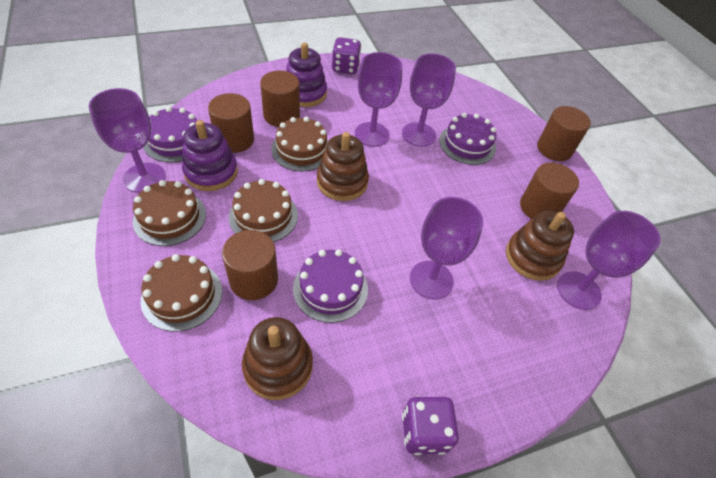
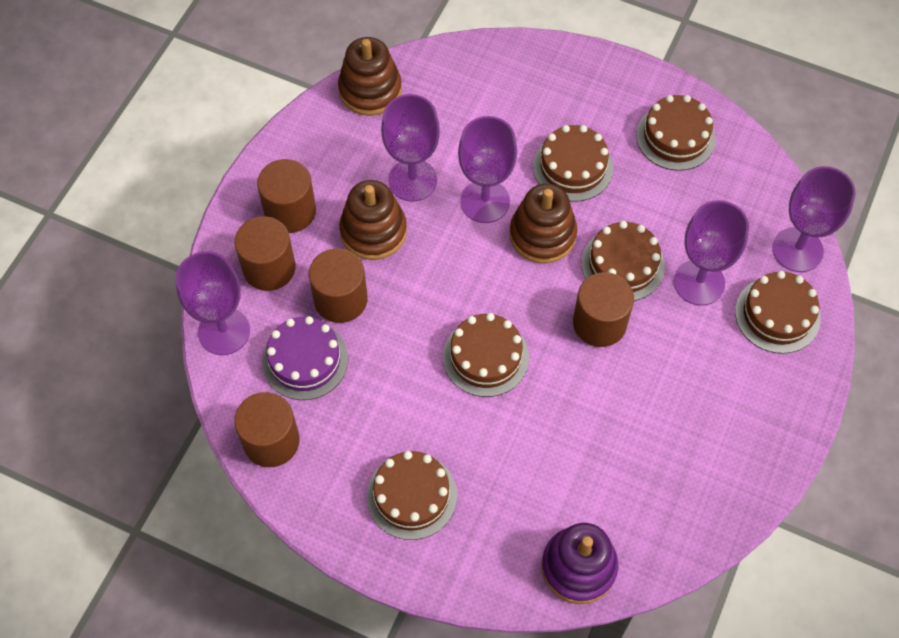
brown cake: [133,180,206,246] [141,254,222,332] [229,179,298,242] [271,117,328,172] = 4 -> [367,451,457,540] [443,313,529,397] [533,125,613,202] [582,221,665,301] [636,95,716,171] [735,271,821,354] = 6
purple cake: [143,107,197,163] [293,249,368,323] [439,113,496,165] = 3 -> [262,316,348,400] = 1
purple dice: [332,37,361,74] [402,396,459,455] = 2 -> none = 0
purple stacking toy: [182,120,238,191] [286,43,327,107] = 2 -> [541,523,618,604] = 1

